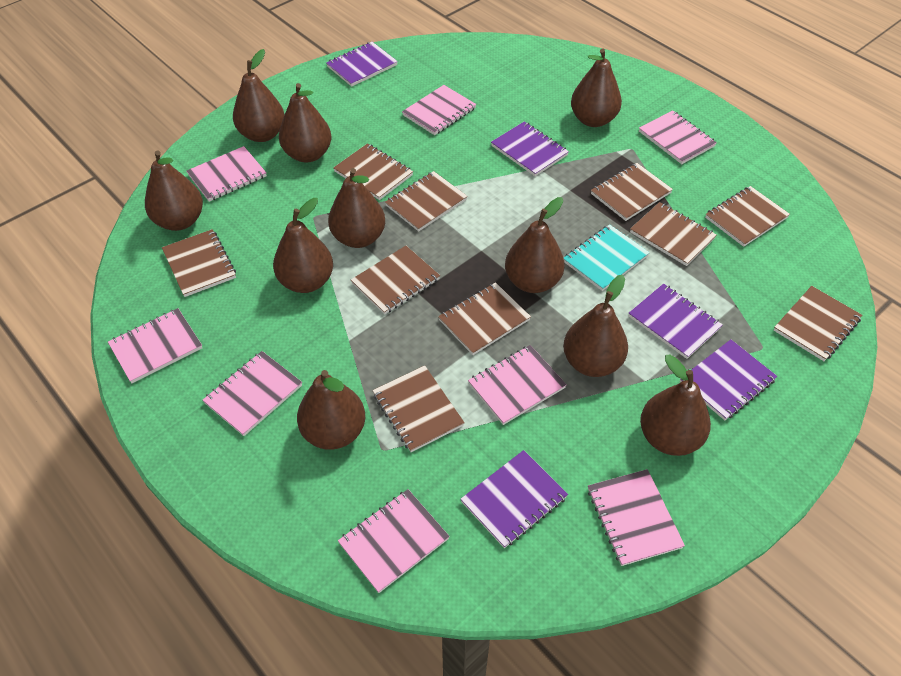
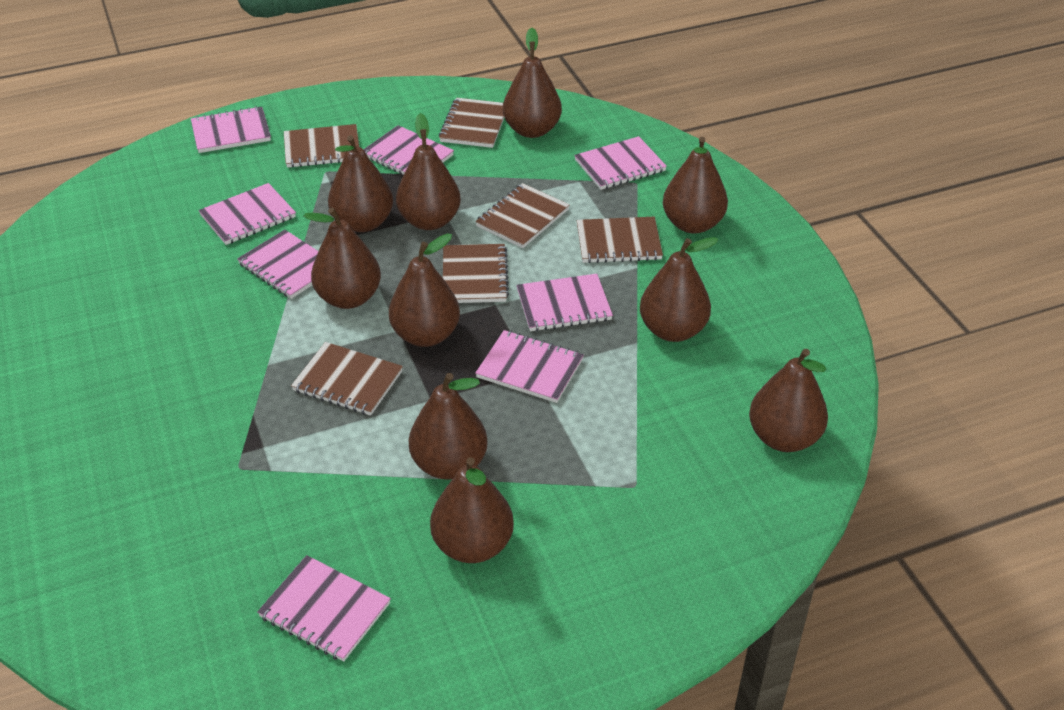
brown notebook: [162,229,236,297] [333,143,413,200] [351,246,440,315] [372,365,465,452] [385,171,468,232] [438,282,531,355] [591,163,673,221] [630,202,717,266] [705,186,790,247] [774,286,862,361] = 10 -> [284,124,359,168] [291,342,403,416] [439,98,504,148] [443,244,509,303] [475,183,570,248] [577,217,663,263] = 6
purple notebook: [326,42,398,87] [461,450,568,548] [491,121,569,176] [629,284,723,359] [680,339,777,420] = 5 -> none = 0
turquoise notebook: [564,224,650,291] = 1 -> none = 0

